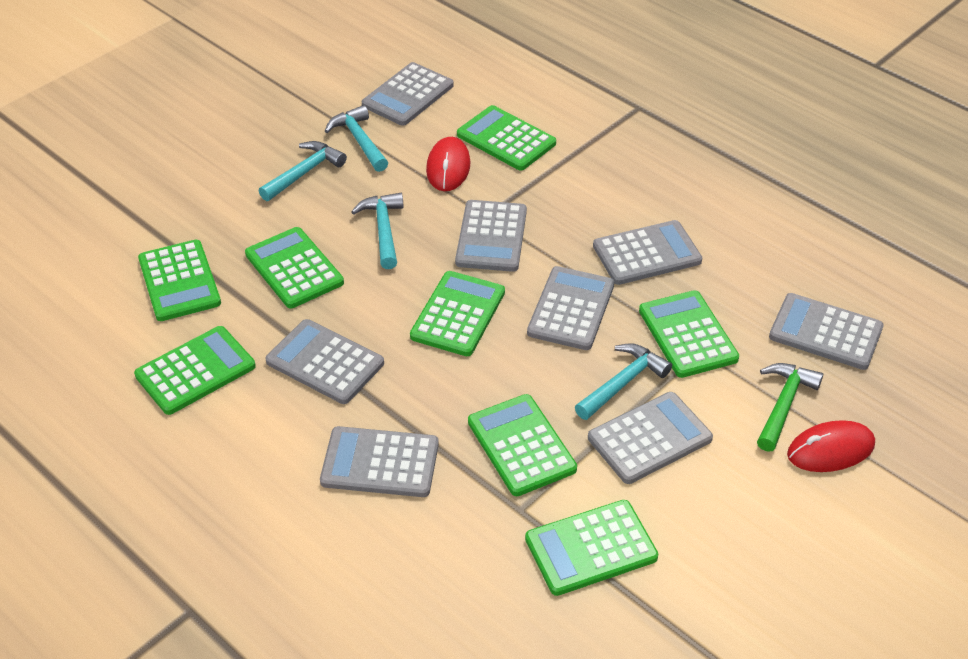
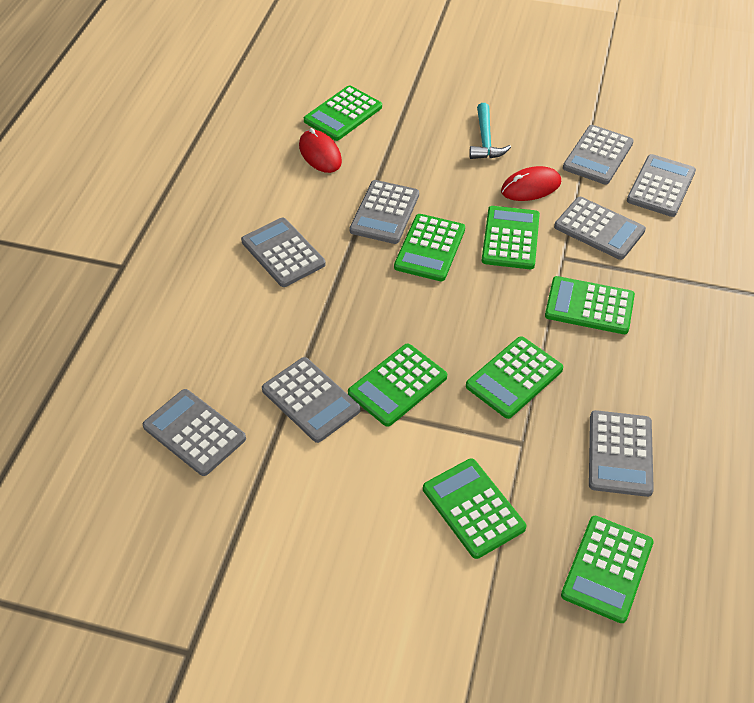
green hammer: [757,363,823,452] = 1 -> none = 0
turquoise hammer: [259,141,347,201] [325,105,388,172] [351,193,404,269] [575,344,672,420] = 4 -> [469,103,511,159] = 1

